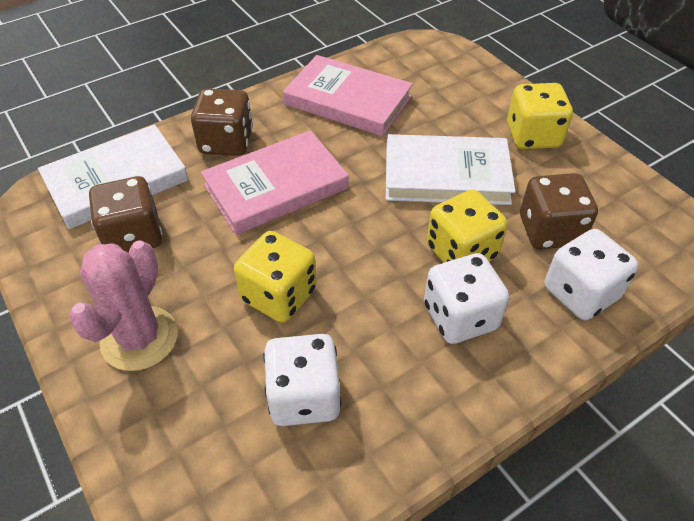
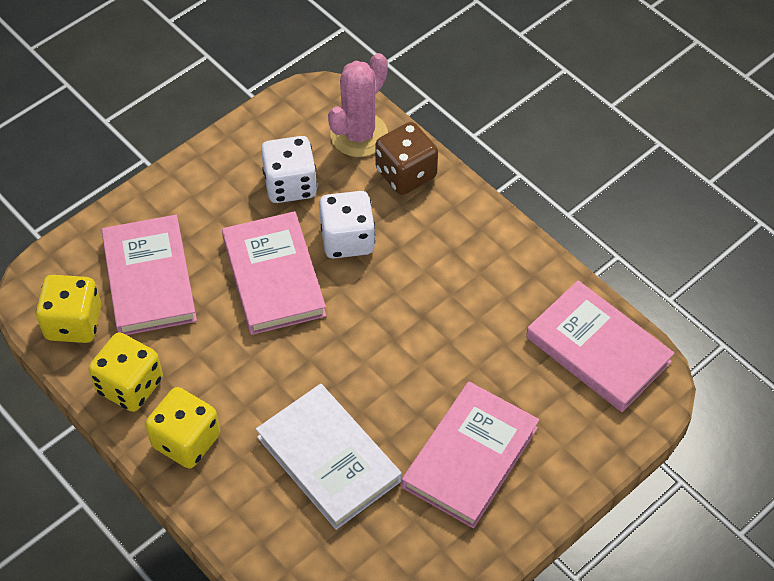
brown dice: [89,176,162,253] [191,88,253,156] [520,173,598,249] = 3 -> [375,122,438,195] = 1
pink book: [201,130,349,235] [283,55,413,136] = 2 -> [102,215,197,335] [222,211,326,335] [402,382,539,528] [526,280,675,412] = 4
white book: [38,124,189,229] [386,134,516,205] = 2 -> [256,384,402,530] = 1
white dice: [263,334,341,426] [424,253,509,344] [544,229,639,320] = 3 -> [261,136,317,203] [319,191,375,259] = 2

